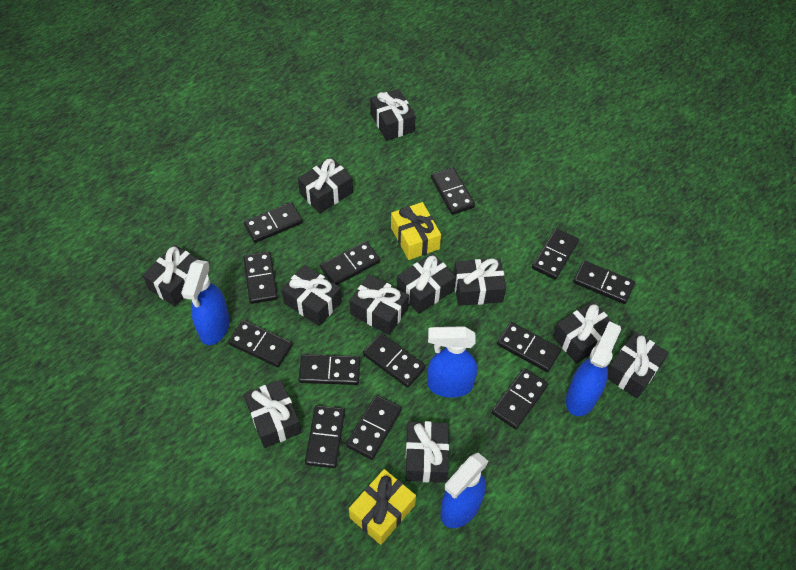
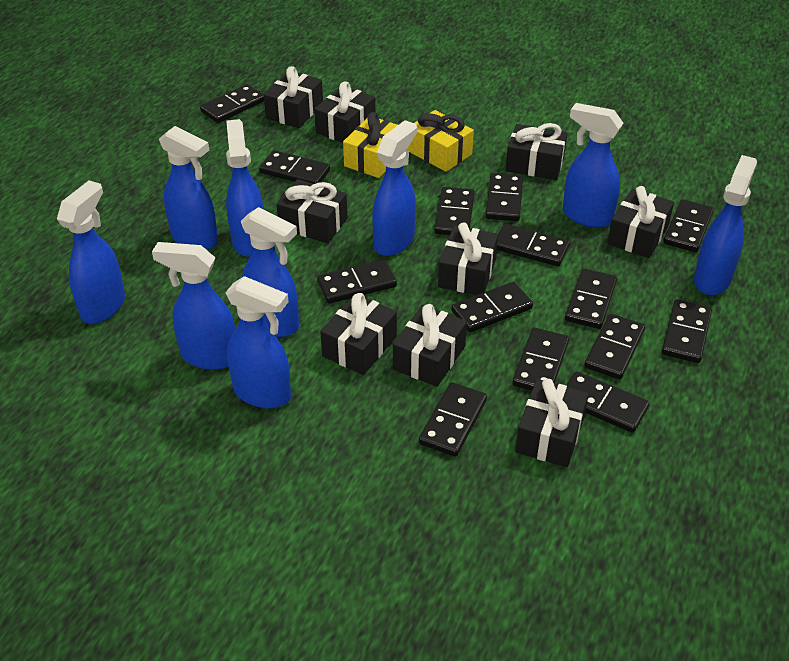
black domino: [228,320,293,367] [243,251,278,304] [244,202,303,243] [299,354,360,385] [305,405,345,468] [320,241,380,285] [346,395,402,460] [363,333,426,388] [431,167,475,215] [491,368,548,429] [497,322,561,372] [532,228,579,280] [573,260,635,304] = 13 -> [200,84,264,123] [259,150,330,184] [317,259,397,304] [419,382,487,457] [434,187,475,235] [451,282,533,332] [486,173,523,221] [497,223,570,266] [512,328,569,391] [565,269,617,329] [566,371,650,433] [584,314,645,379] [662,299,712,363] [664,199,714,252] = 14
black gift: [143,244,199,307] [244,379,302,448] [281,265,342,326] [298,158,353,214] [350,274,409,335] [370,89,415,141] [397,253,456,314] [405,421,449,483] [454,258,506,306] [553,301,613,364] [607,332,669,399] = 11 -> [264,66,323,128] [276,179,348,243] [314,81,375,143] [320,293,397,375] [393,304,467,387] [438,222,498,295] [506,123,567,180] [515,379,589,467] [607,186,674,258] = 9
blue spray bottle: [181,260,230,345] [427,326,477,398] [440,453,488,528] [566,321,621,416] = 4 -> [57,180,125,324] [152,242,235,370] [159,126,218,250] [225,276,291,408] [226,119,264,257] [241,207,299,337] [372,120,417,256] [563,103,623,228] [694,155,757,295] = 9

